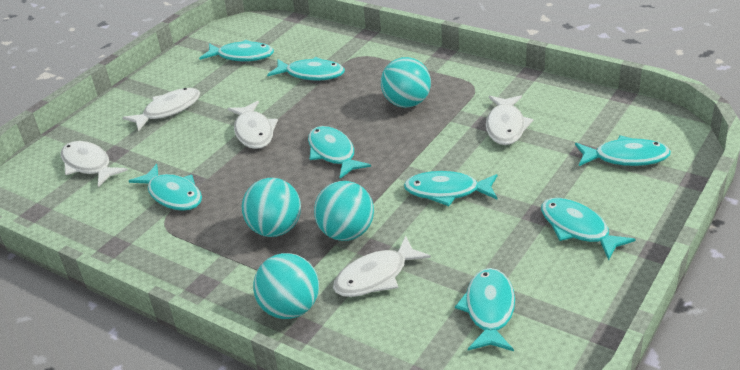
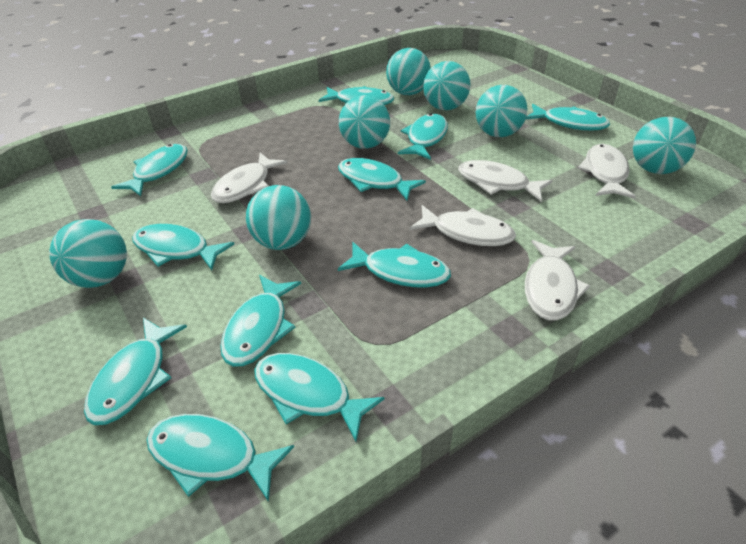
turquoise ball: [242,178,301,237] [253,253,319,319] [314,181,374,241] [381,57,431,108] = 4 -> [49,219,127,288] [246,185,311,250] [339,95,390,149] [386,48,431,95] [423,61,471,110] [476,85,528,137] [633,117,696,174] = 7
turquoise fish: [129,164,202,211] [199,40,274,62] [267,57,345,81] [308,126,371,179] [404,171,497,206] [455,268,515,351] [541,198,636,260] [575,135,671,166] = 8 -> [84,318,187,425] [111,144,188,196] [132,224,234,270] [146,414,294,502] [220,275,301,367] [254,353,384,442] [319,86,394,105] [338,158,426,200] [338,242,451,287] [398,113,448,160] [526,104,610,131] = 11

